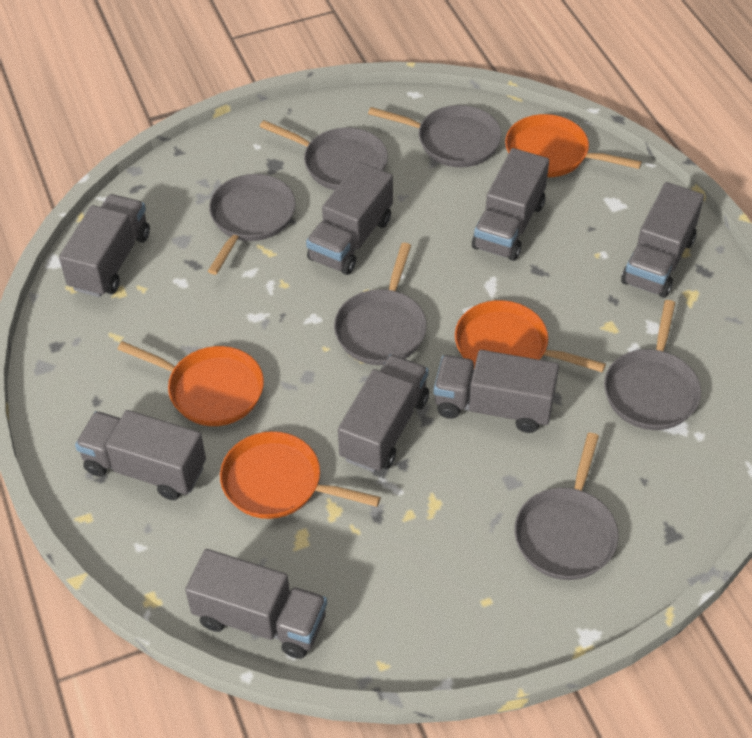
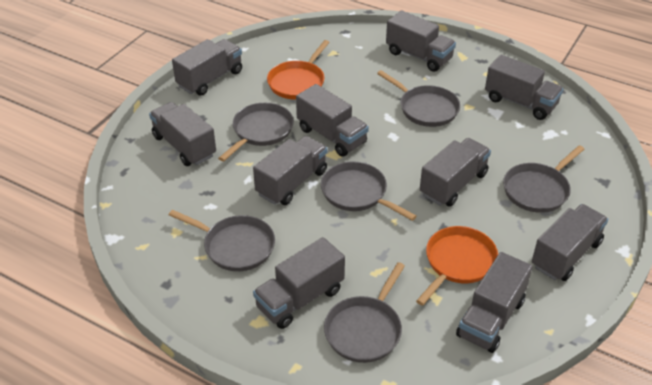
grey truck: [59,194,150,297] [75,410,206,500] [185,549,327,659] [306,162,393,275] [338,354,429,472] [434,350,559,433] [472,148,549,261] [621,182,704,298] = 8 -> [149,102,216,166] [172,39,242,96] [253,136,327,205] [253,237,345,329] [296,84,369,157] [386,11,456,72] [420,138,491,207] [456,252,533,353] [485,55,564,120] [532,204,608,281] = 10
orange pan: [118,341,264,426] [220,431,381,519] [455,300,606,373] [505,114,642,177] = 4 -> [267,40,330,100] [416,226,498,306] = 2

